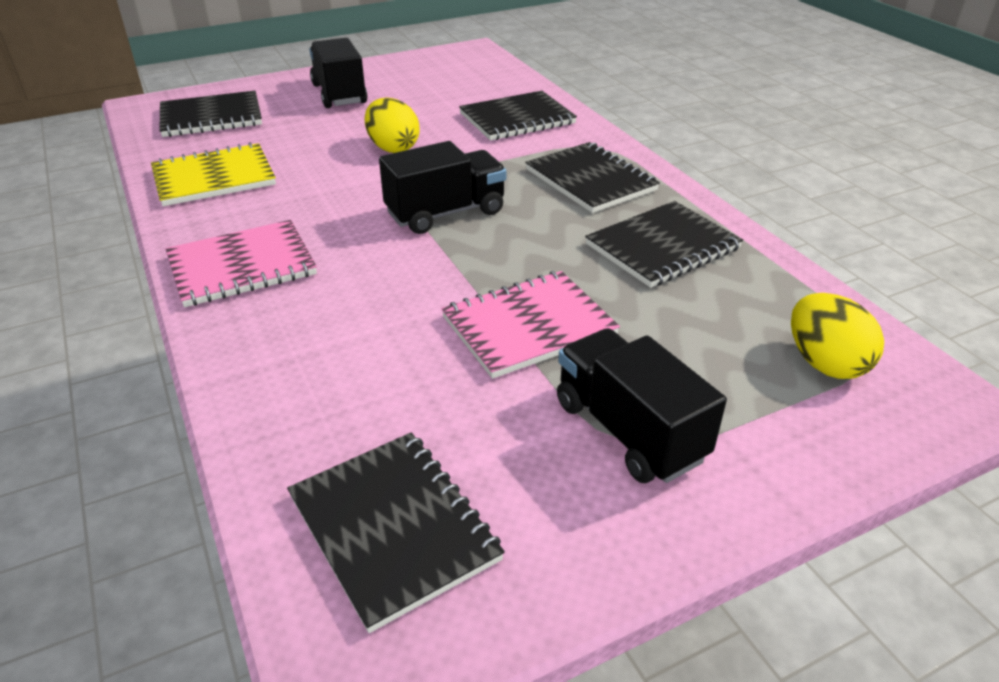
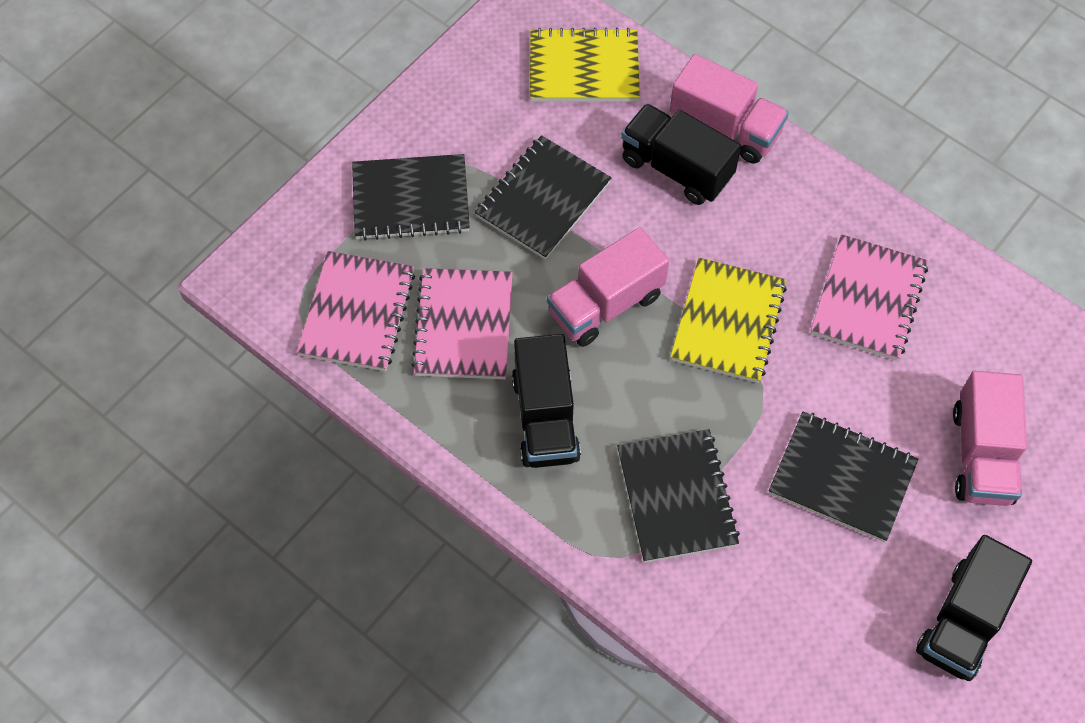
black notebook: [160,91,262,137] [287,432,505,633] [459,91,577,140] [525,142,660,213] [585,201,743,288] = 5 -> [352,154,470,241] [475,135,611,260] [617,429,740,562] [769,411,918,542] = 4
pink notebook: [166,220,317,307] [442,271,620,379] = 2 -> [297,251,415,371] [411,268,513,379] [811,234,928,361] = 3
pink truck: none = 0 -> [547,227,669,347] [670,54,789,164] [953,371,1027,506] = 3
yellow egg: [365,98,420,153] [791,293,884,379] = 2 -> none = 0
yellow notebook: [151,142,276,206] = 1 -> [530,28,640,102] [670,258,787,383] = 2

